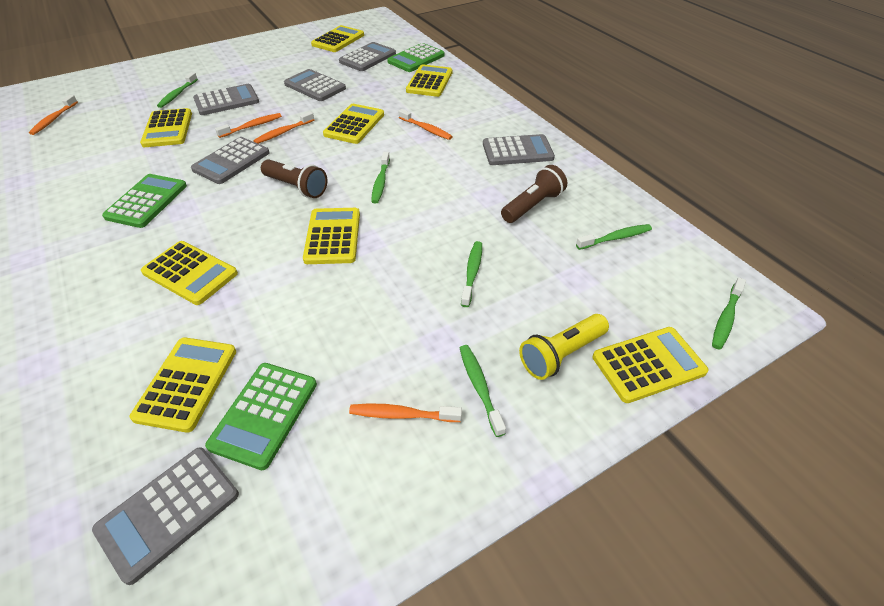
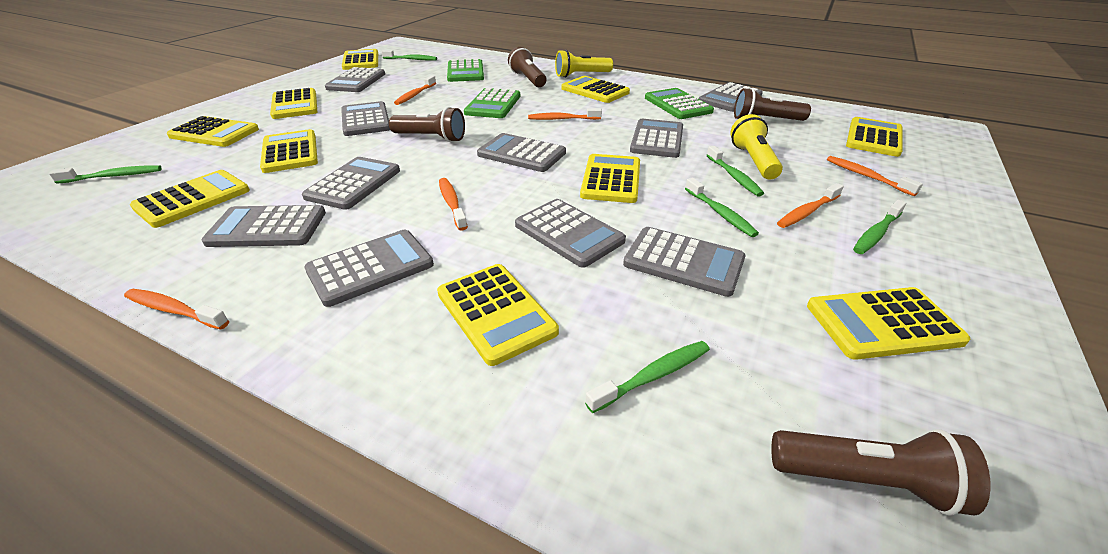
brown flashlight: [261,159,327,198] [501,165,567,223] = 2 -> [389,107,465,142] [508,47,546,87] [734,88,811,121] [771,429,990,516] = 4
grey calculator: [92,447,239,585] [191,137,270,184] [193,84,259,115] [284,69,346,101] [339,42,396,71] [483,134,555,165] = 6 -> [201,205,326,247] [302,157,400,210] [304,230,434,307] [325,67,385,92] [341,101,390,136] [477,133,566,172] [515,199,626,268] [623,227,746,297] [630,119,683,158] [699,82,763,112] = 10
orange toothbrush: [29,95,78,135] [215,113,282,138] [253,111,314,144] [349,404,462,422] [398,109,453,140] = 5 -> [124,289,229,330] [394,76,436,105] [439,178,468,231] [528,108,602,120] [777,183,844,228] [827,156,923,196] = 6
yellow calculator: [130,337,236,433] [140,108,192,147] [141,241,238,305] [303,208,360,264] [311,25,364,52] [323,104,384,144] [406,64,452,97] [593,327,709,403] = 8 -> [130,170,250,228] [167,116,259,147] [260,129,318,173] [270,88,317,119] [342,49,378,70] [437,264,559,366] [561,76,630,103] [580,154,640,203] [807,287,970,360] [846,117,903,157] = 10
yellow flashlight: [519,314,609,380] = 1 -> [555,50,613,78] [730,114,783,180] = 2

